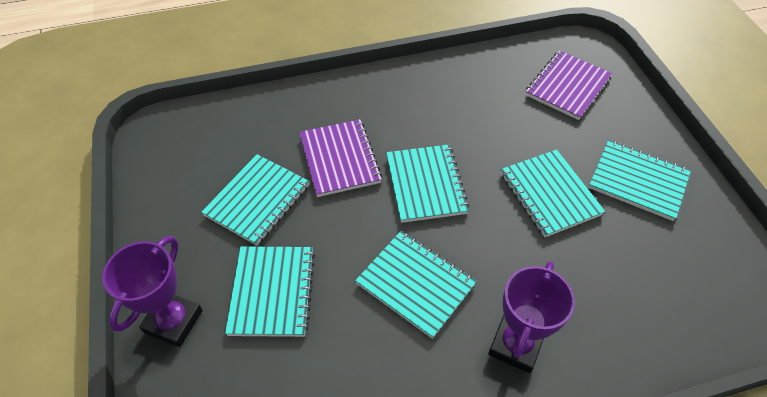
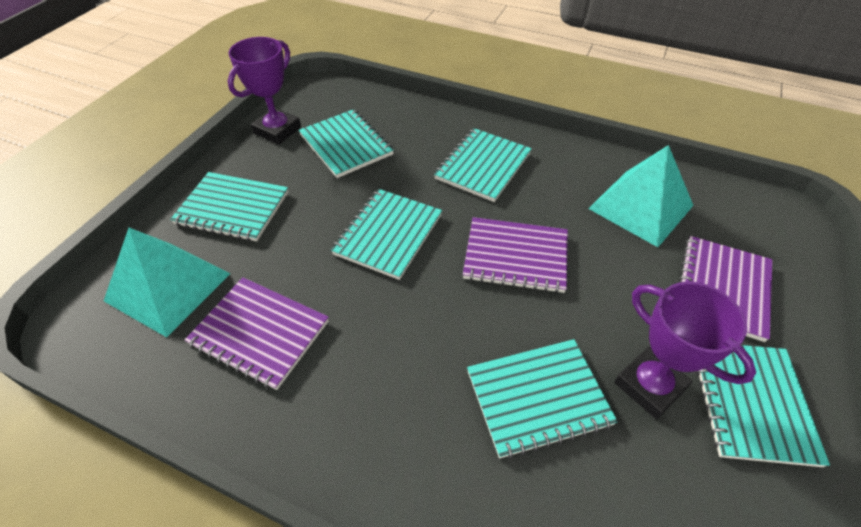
purple notebook: [299,119,382,197] [525,50,612,120] = 2 -> [185,277,329,390] [463,217,568,293] [679,236,772,342] = 3
turquoise pyramid: none = 0 -> [104,228,230,337] [588,145,694,247] = 2

